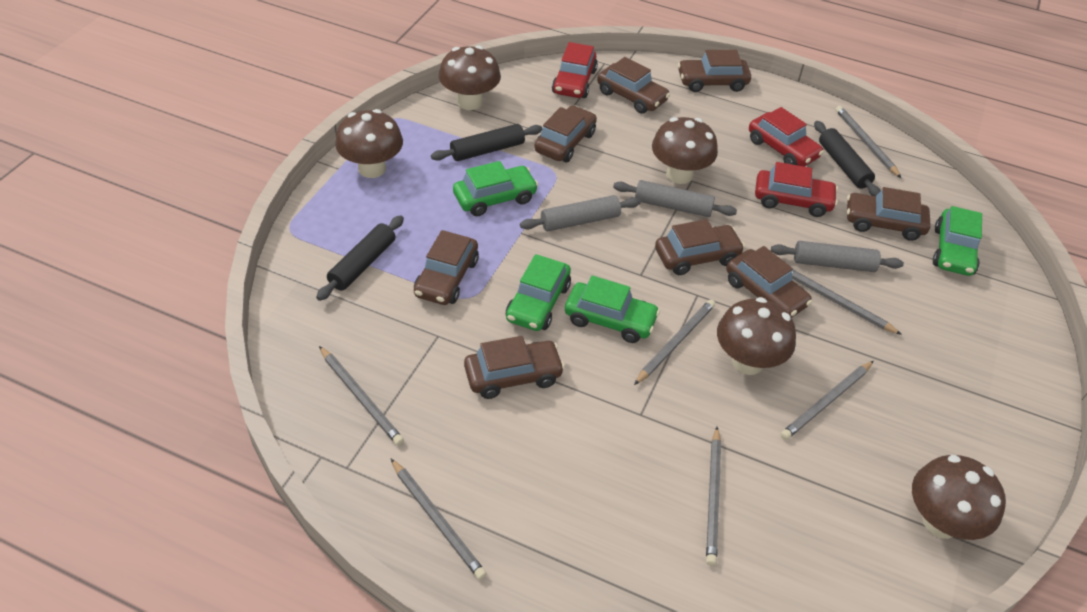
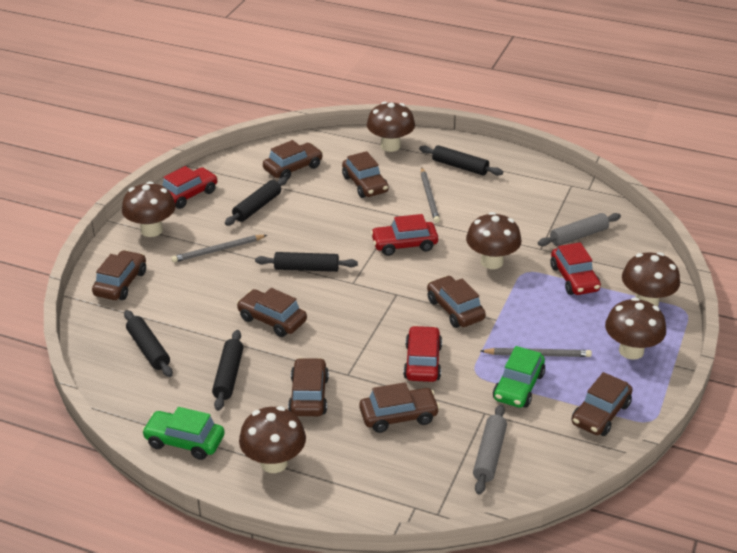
black rolling pin: [316,215,404,301] [431,124,542,161] [814,121,880,196] = 3 -> [124,310,173,377] [212,330,243,411] [225,177,288,226] [255,252,358,272] [419,145,503,176] = 5
brown mushroom: [335,109,403,178] [439,45,501,110] [652,117,718,184] [717,297,796,375] [912,455,1006,540] = 5 -> [122,182,176,237] [239,406,306,473] [367,102,415,152] [466,212,521,269] [605,297,666,360] [622,252,680,306] = 6
green car: [453,161,538,216] [506,254,571,331] [565,276,660,343] [933,206,982,276] = 4 -> [142,407,225,460] [493,346,545,408] = 2
grey pencil: [319,346,404,446] [391,459,487,580] [634,299,715,385] [706,427,721,566] [780,361,873,440] [792,270,902,335] [835,106,901,178] = 7 -> [171,235,267,263] [421,168,440,223] [481,348,592,357] = 3
grey rolling pin: [520,195,641,231] [613,180,737,217] [771,241,904,272] = 3 -> [473,404,507,495] [538,213,621,246] = 2
red car: [552,42,598,98] [749,107,824,167] [755,162,838,217] = 3 -> [162,166,218,209] [371,214,438,256] [403,326,442,382] [550,242,601,295] = 4

